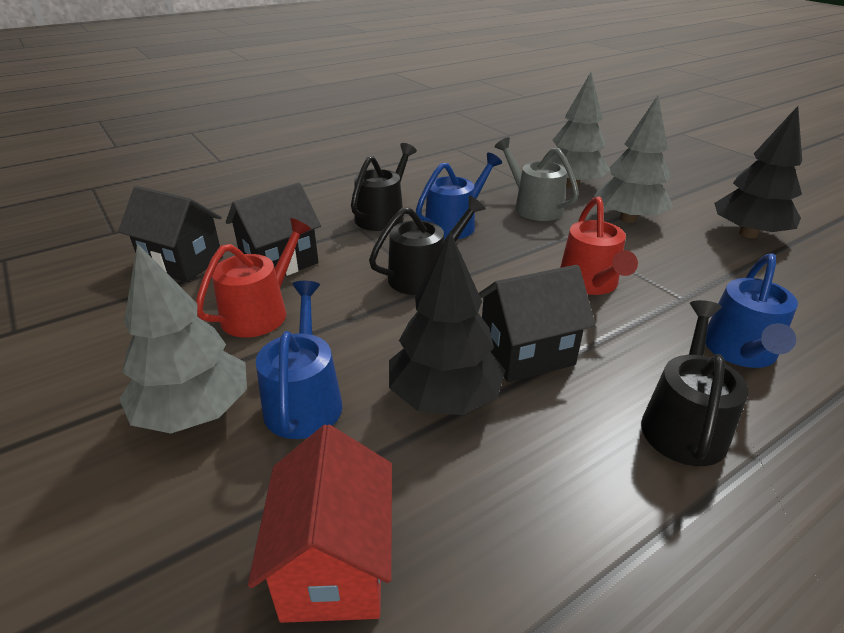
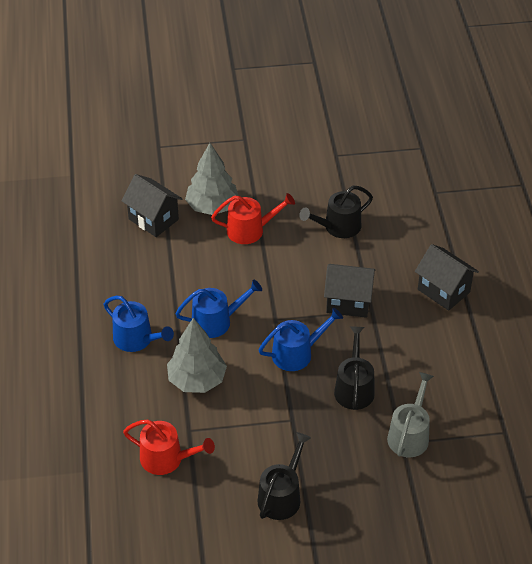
black tree: [389,231,505,415] [714,106,802,238] = 2 -> none = 0
grey tree: [119,243,247,434] [547,72,610,188] [594,96,673,223] = 3 -> [167,318,227,393] [185,143,239,215] = 2
red house: [248,424,392,623] = 1 -> none = 0

